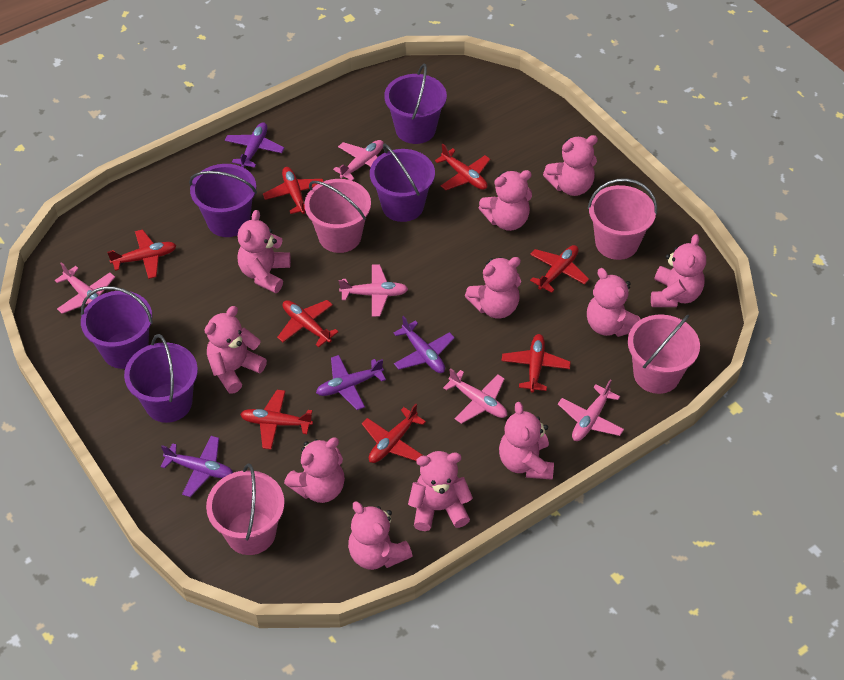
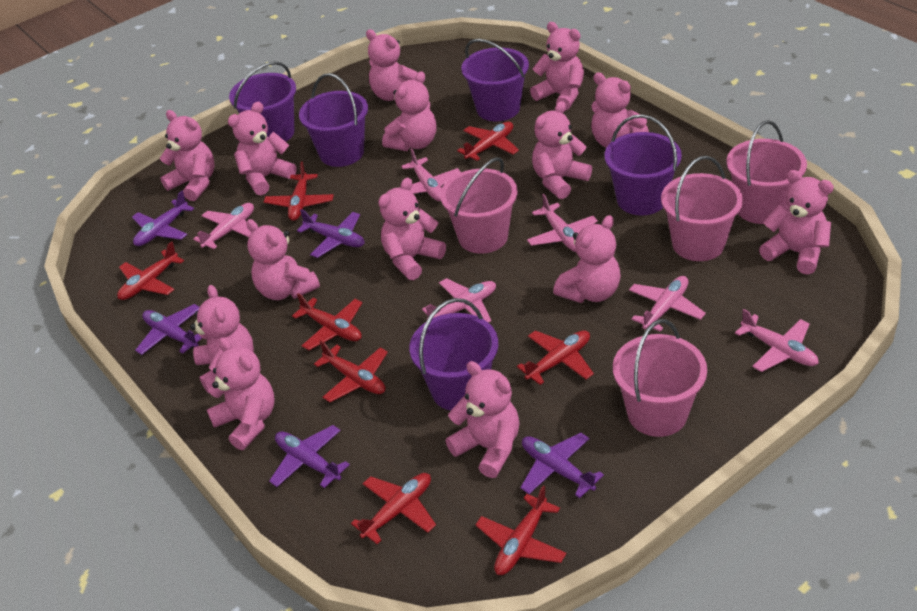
pink plane: [55,262,115,314] [333,140,384,181] [339,264,408,317] [443,368,507,424] [558,380,624,441] = 5 -> [193,203,254,249] [401,148,461,201] [422,278,496,323] [527,194,598,252] [629,276,706,332] [735,309,819,372] = 6
pink teddy bear: [204,306,267,394] [237,210,291,293] [284,437,345,503] [348,502,412,570] [408,451,473,531] [465,257,521,318] [479,170,532,231] [499,402,554,480] [543,135,598,196] [587,268,641,337] [651,234,706,307] = 11 -> [159,110,215,201] [190,285,254,393] [207,337,275,450] [228,102,297,195] [246,219,320,300] [366,29,417,101] [378,178,446,280] [382,71,437,151] [446,361,520,478] [530,22,584,111] [532,101,592,199] [553,215,621,303] [591,72,649,148] [759,170,834,274] = 14
purple plane: [160,436,233,497] [225,122,284,168] [316,355,386,410] [394,316,455,373] = 4 -> [132,191,194,246] [135,304,202,355] [269,425,350,488] [297,209,364,258] [520,433,604,498] = 5

